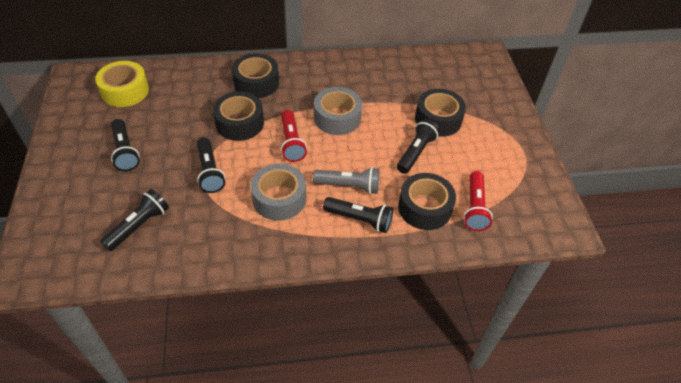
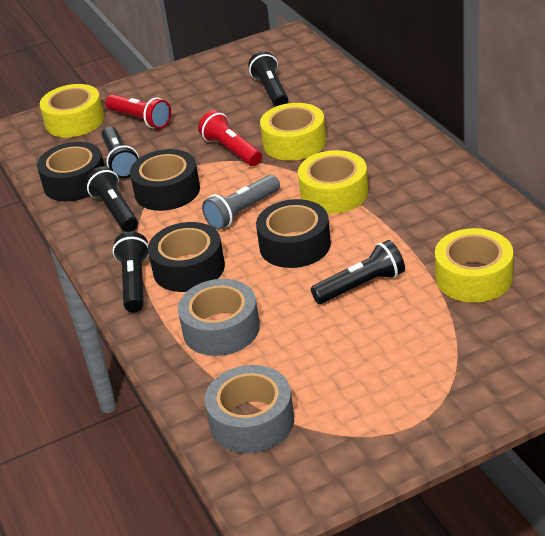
yellow tape: [95,61,149,107] = 1 -> [40,84,104,137] [260,103,326,161] [298,150,368,214] [435,228,513,302] = 4

